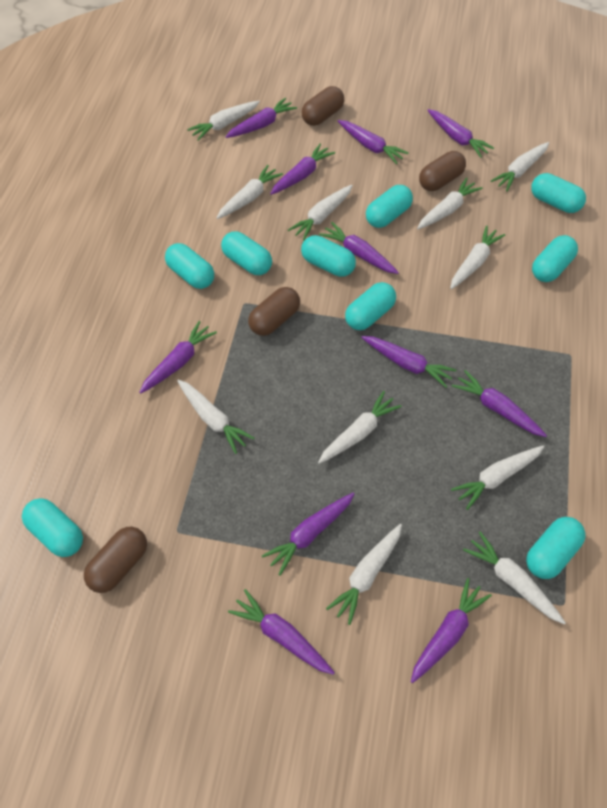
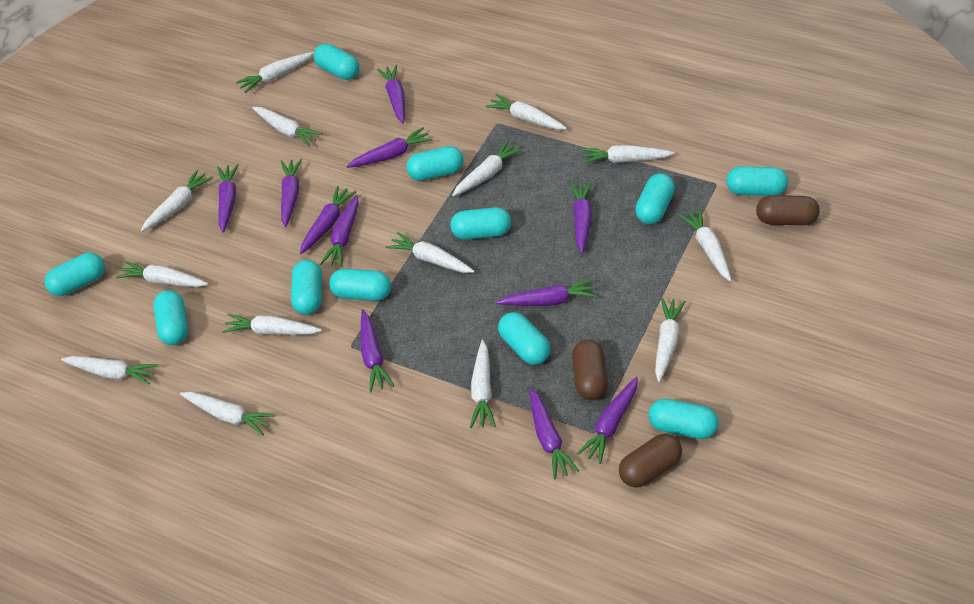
brown capsule: [84,527,147,593] [248,287,300,336] [302,86,344,126] [419,151,466,191] = 4 -> [572,339,608,400] [619,434,682,488] [756,195,820,226] = 3
turquoise capsule: [22,498,83,557] [165,243,214,289] [221,231,272,275] [301,235,356,277] [345,282,396,330] [366,185,413,228] [526,517,586,579] [531,173,586,213] [532,235,578,282] = 9 -> [45,253,105,296] [153,290,188,345] [291,260,322,315] [314,43,359,80] [329,269,391,301] [406,146,464,181] [450,207,511,240] [498,312,550,365] [635,173,675,224] [648,399,719,439] [726,166,788,196] = 11
white carrot: [177,379,255,454] [187,101,260,141] [217,165,283,219] [288,185,353,241] [318,391,402,464] [326,524,402,625] [417,177,483,229] [450,225,506,289] [451,446,544,510] [463,531,566,624] [490,142,549,191] = 11 -> [61,356,158,385] [116,261,208,287] [141,170,213,232] [180,392,275,436] [222,314,322,335] [236,52,314,93] [252,107,323,147] [386,232,475,273] [452,140,524,197] [470,340,496,428] [485,94,567,130] [581,145,674,164] [655,298,686,382] [679,208,731,281] = 14

